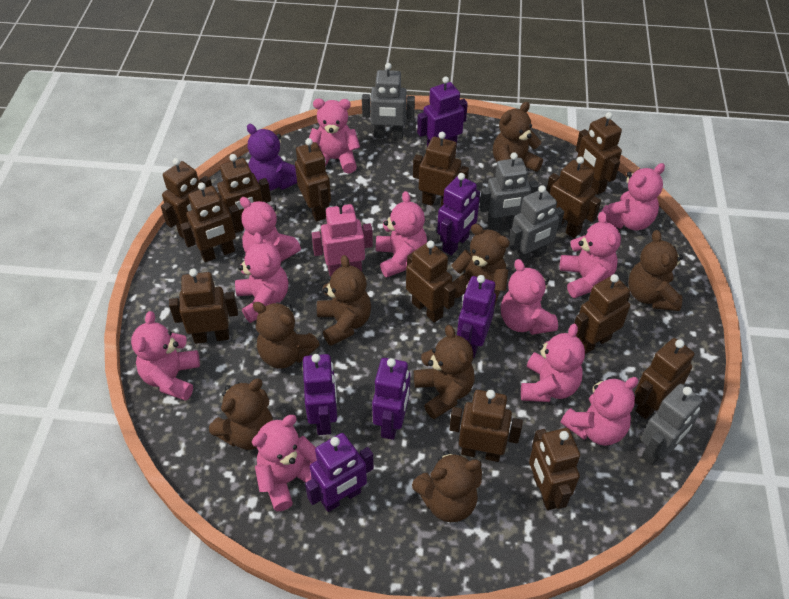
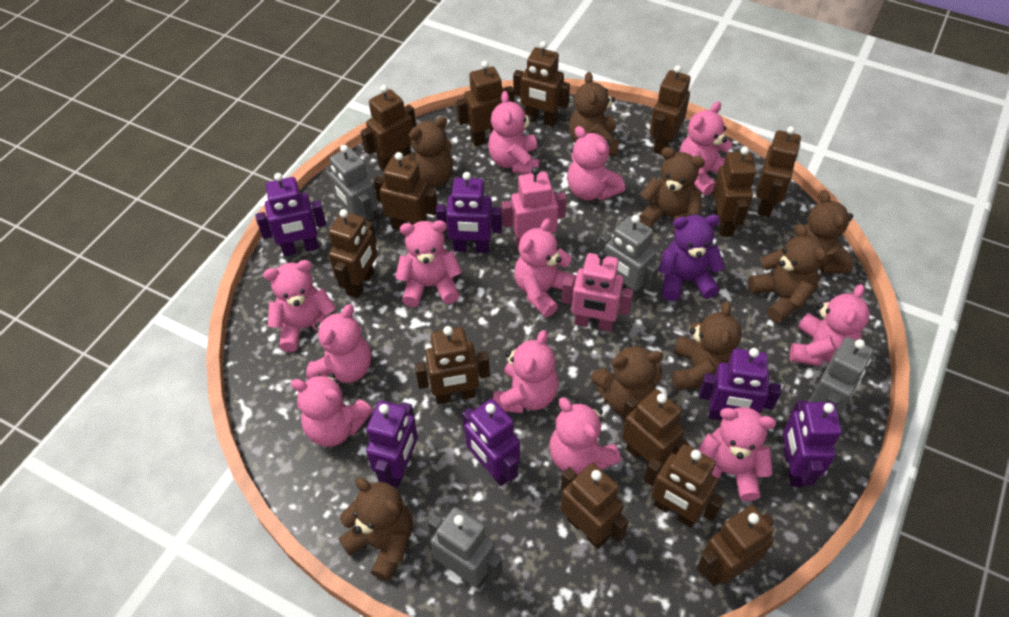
pink robot: [312,200,373,277] = 1 -> [501,167,566,250] [562,250,633,332] = 2
pink teddy bear: [131,311,200,401] [235,232,288,323] [240,197,301,262] [252,415,317,511] [309,99,360,174] [376,191,427,278] [501,259,558,335] [521,324,585,402] [560,211,621,298] [560,377,638,446] [601,163,665,230] = 11 -> [263,260,336,352] [291,373,373,447] [306,304,371,383] [395,220,462,307] [488,91,540,174] [493,330,558,413] [514,218,577,317] [549,397,621,475] [567,126,625,201] [679,101,733,196] [698,407,776,501] [790,284,870,366] = 12

